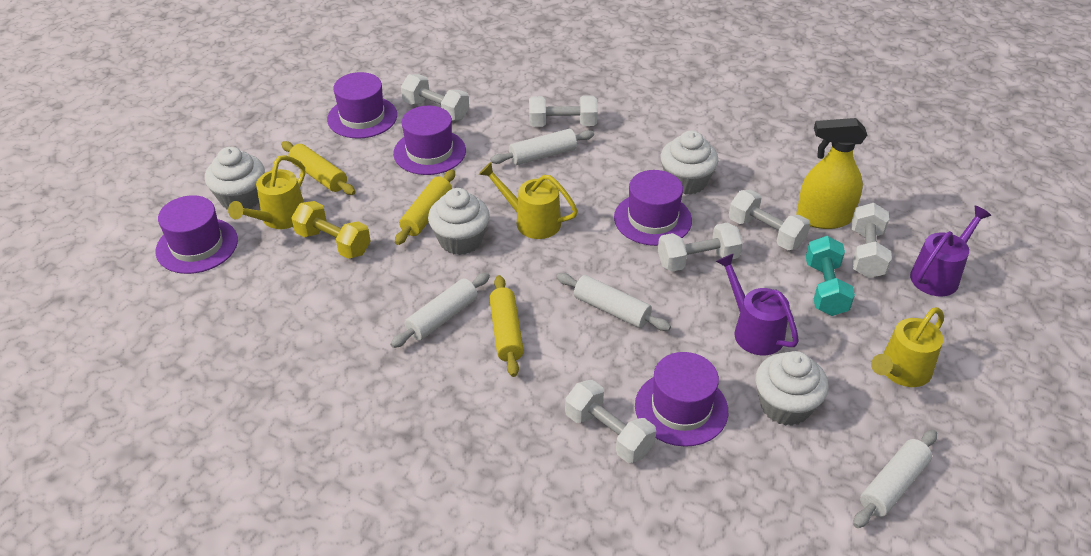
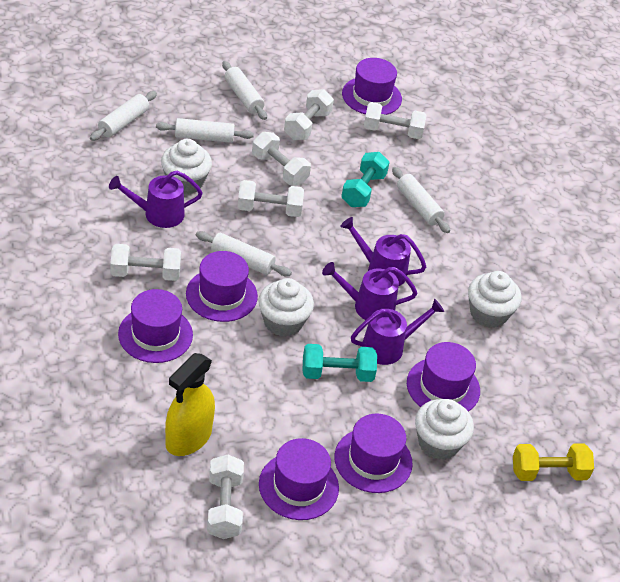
purple hat: [156,195,238,274] [327,72,397,139] [393,106,466,175] [614,170,692,246] [635,352,728,447] = 5 -> [118,289,193,363] [186,251,258,322] [259,438,339,520] [334,414,413,493] [342,58,402,115] [407,342,480,411] = 6
purple watering can: [716,253,799,355] [910,206,991,296] = 2 -> [109,171,203,228] [322,262,417,320] [340,217,426,286] [351,299,444,365] = 4
turquoise dumbbell: [806,236,855,316] = 1 -> [302,344,377,382] [341,152,390,207] = 2
white rolling pin: [390,273,490,348] [490,129,594,165] [557,273,671,331] [853,430,937,528] = 4 -> [90,91,157,141] [156,118,254,143] [196,231,292,276] [222,61,267,120] [392,167,450,233] = 5
yellow rolling pin: [281,141,356,195] [395,169,455,245] [489,275,524,377] = 3 -> none = 0
yellow watering can: [228,155,306,229] [479,162,578,239] [871,307,944,387] = 3 -> none = 0

